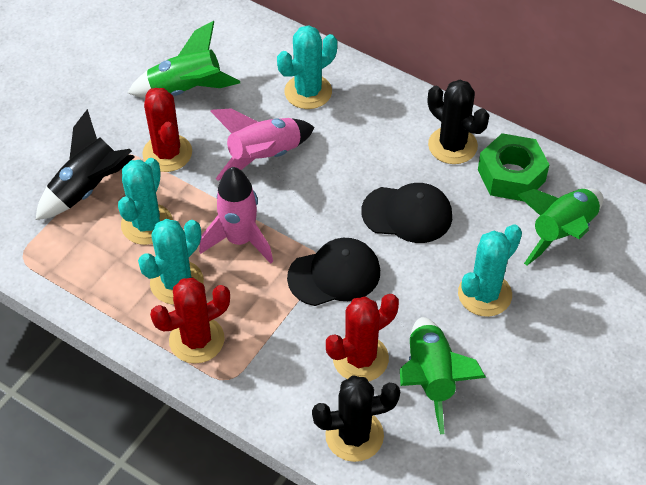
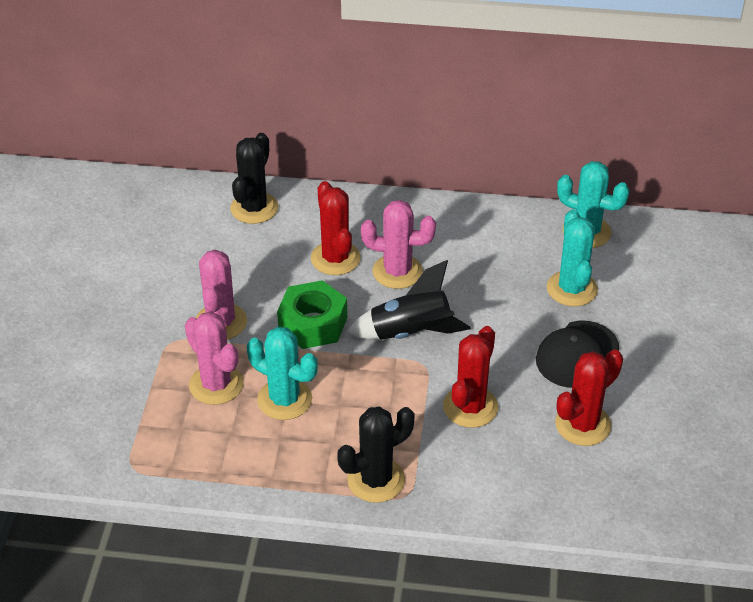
black cap: [287,238,380,306] [361,183,452,243] = 2 -> [536,321,619,388] = 1
green rocket: [128,21,240,98] [400,317,486,434] [517,189,603,265] = 3 -> none = 0
pink cactus: none = 0 -> [185,312,243,405] [196,250,247,340] [361,200,436,289] = 3
pink rocket: [199,167,273,264] [210,109,315,181] = 2 -> none = 0
turquoise cactus: [118,158,173,245] [138,219,204,304] [277,25,337,109] [458,224,522,317] = 4 -> [247,327,318,420] [547,210,598,306] [557,161,630,248] = 3

